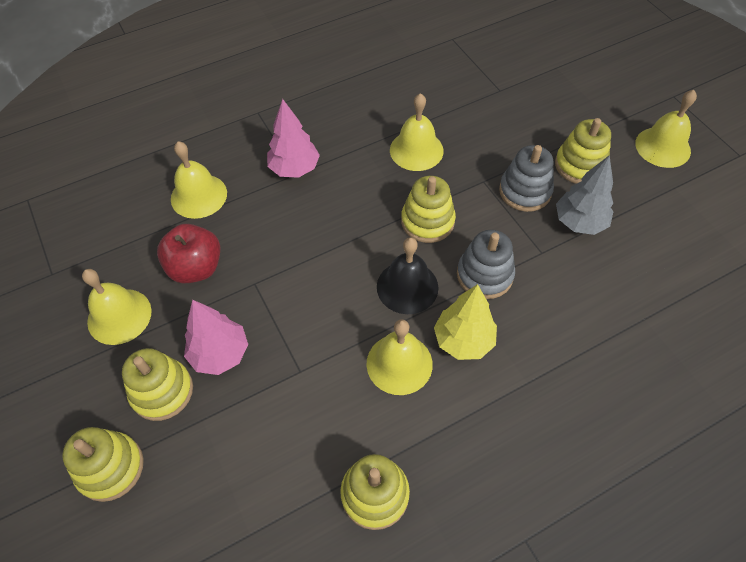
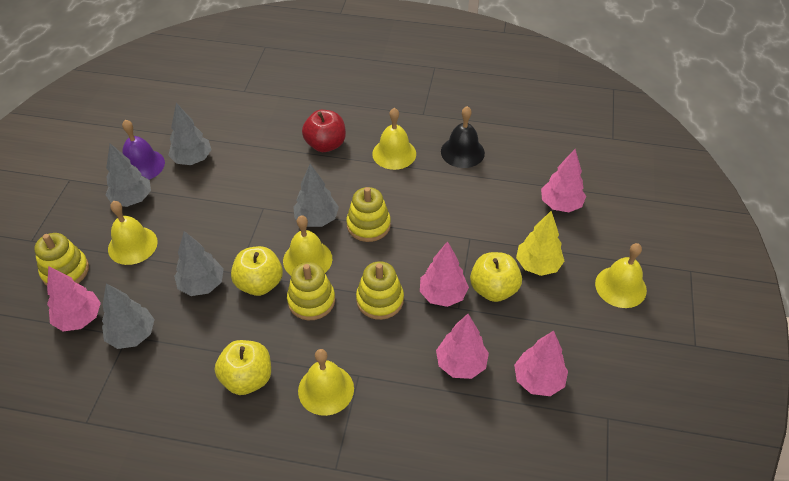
grey stacking toy: [457,230,515,299] [499,145,554,212] = 2 -> none = 0
grey tree: [556,155,613,235] = 1 -> [102,283,155,349] [105,143,151,207] [168,103,212,165] [174,231,224,296] [293,164,339,227] = 5
pink tree: [184,300,248,375] [267,99,320,178] = 2 -> [47,266,101,331] [420,241,469,307] [436,314,489,379] [514,331,568,396] [541,149,586,212] = 5
purple bell: none = 0 -> [122,120,165,180] = 1
yellow apple: none = 0 -> [215,340,271,395] [231,246,283,296] [470,252,522,302] = 3
yellow stacking toy: [62,427,144,502] [122,348,193,421] [340,454,410,530] [401,176,456,243] [555,118,611,184] = 5 -> [34,233,89,286] [287,262,335,320] [346,187,391,242] [356,261,404,320] = 4

